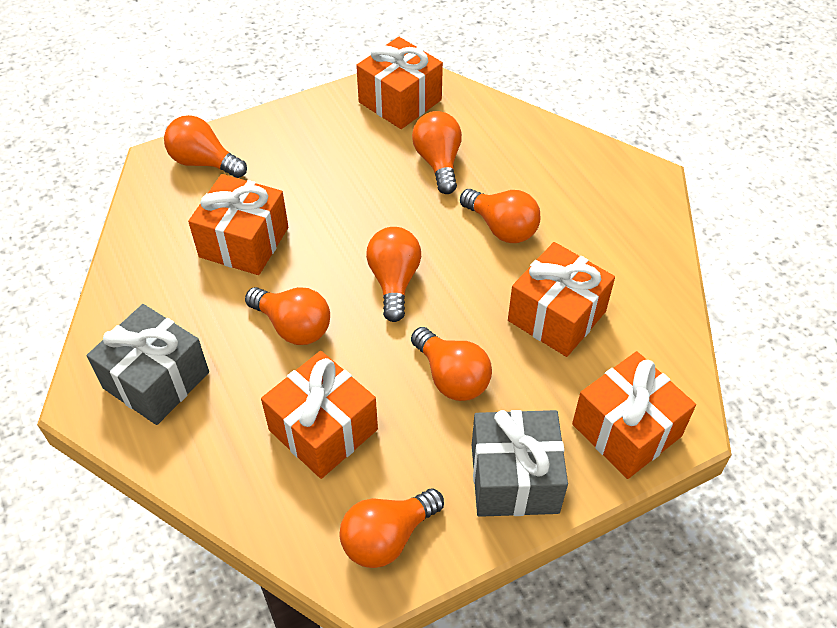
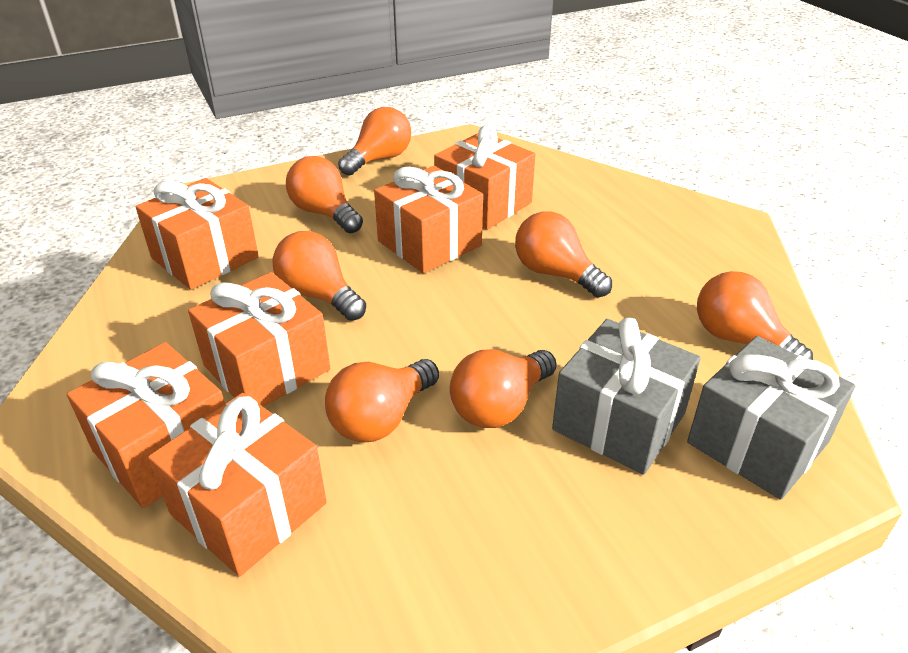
orange gift: [188,174,288,275] [261,351,378,479] [356,37,443,129] [508,242,615,357] [572,351,696,479] = 5 -> [67,342,225,508] [136,178,259,290] [148,393,327,577] [188,272,330,407] [374,166,483,273] [434,124,535,230] = 6

